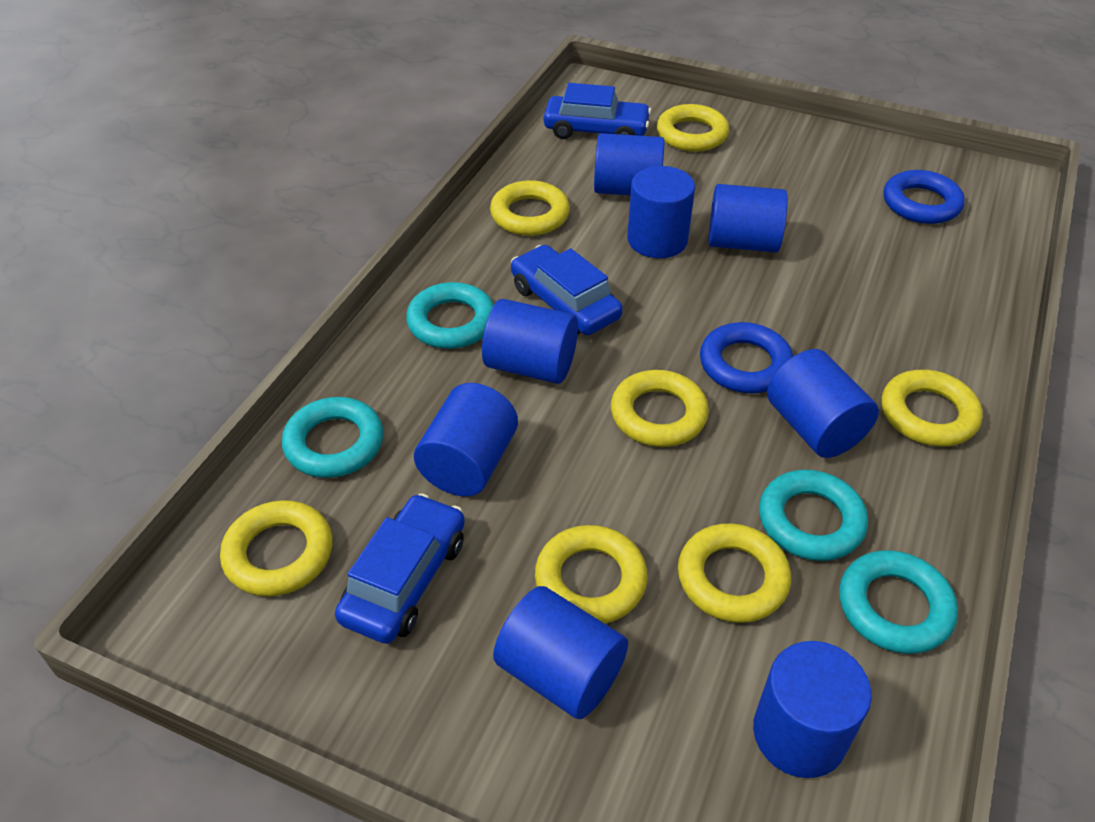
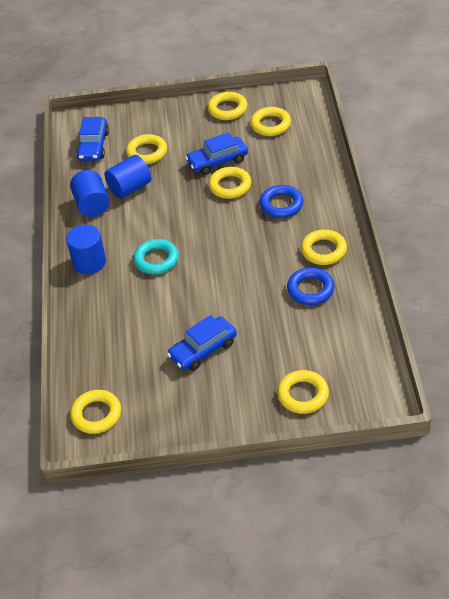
blue cylinder: [414,383,518,496] [482,299,578,384] [493,586,628,719] [594,133,665,195] [627,166,695,258] [708,184,788,252] [753,641,872,778] [767,349,879,458] = 8 -> [66,225,106,274] [70,170,110,217] [105,155,151,199] = 3
turquoise ring: [282,397,383,478] [406,282,494,349] [759,470,868,561] [839,550,958,654] = 4 -> [134,239,179,274] = 1

